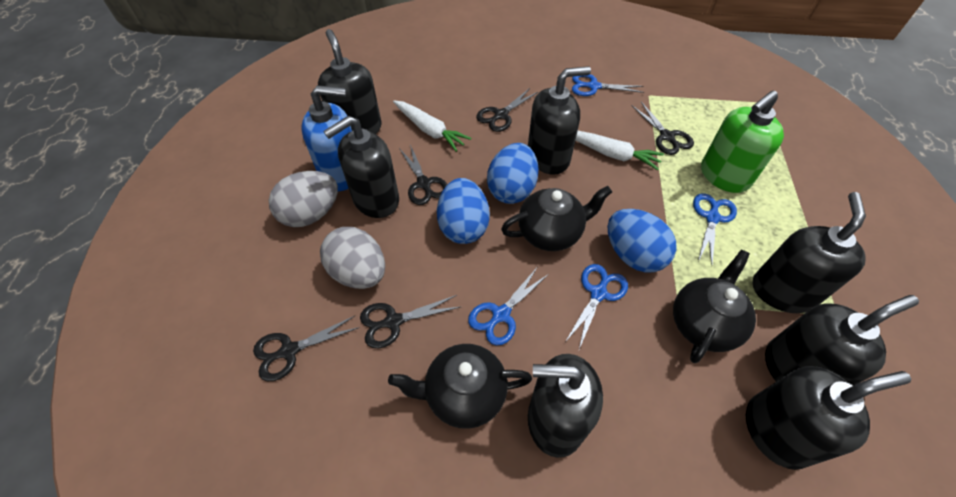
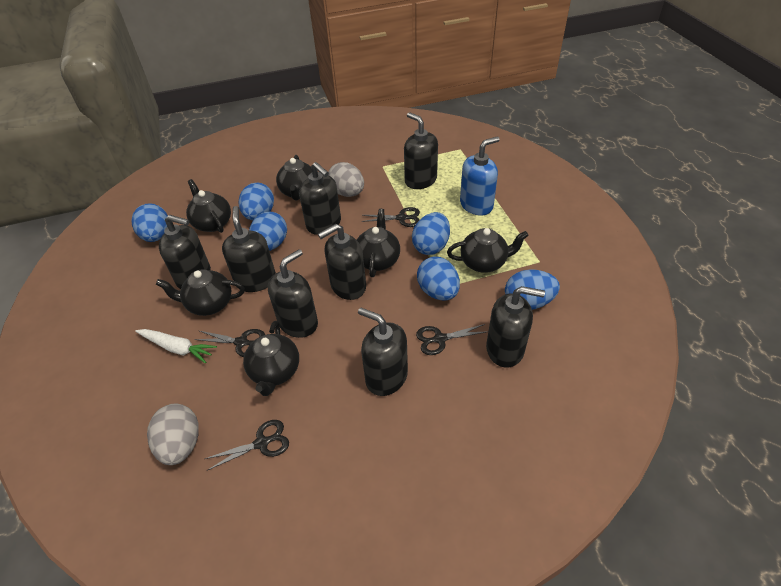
black scissors: [253,316,360,381] [360,295,460,348] [399,144,448,205] [476,88,538,132] [632,102,694,155] = 5 -> [194,329,265,357] [205,420,289,470] [361,207,420,227] [416,324,488,355] = 4
black soap dispenser: [318,29,382,134] [323,116,399,218] [528,66,591,175] [528,354,603,458] [746,366,911,470] [753,192,866,313] [765,295,919,386] = 7 -> [159,215,211,289] [222,206,276,292] [268,249,318,338] [299,162,341,235] [318,224,366,300] [358,308,408,396] [404,112,438,189] [486,286,545,368] = 8
black teapot: [388,344,532,429] [501,186,612,251] [673,250,756,363] = 3 -> [156,269,245,316] [186,179,231,233] [243,321,299,396] [276,155,312,200] [357,209,400,277] [447,228,529,273] = 6
blue egg: [437,178,490,244] [487,143,539,204] [607,209,677,273] = 3 -> [132,203,168,242] [239,183,274,220] [249,212,287,251] [412,212,450,255] [417,257,460,301] [505,270,560,310] = 6
blue scissors: [468,268,549,345] [565,264,628,349] [572,74,644,96] [693,193,737,265] = 4 -> none = 0
green soap dispenser: [701,91,784,193] = 1 -> none = 0
white carrot: [393,100,471,152] [576,131,664,170] = 2 -> [135,329,217,364] = 1

